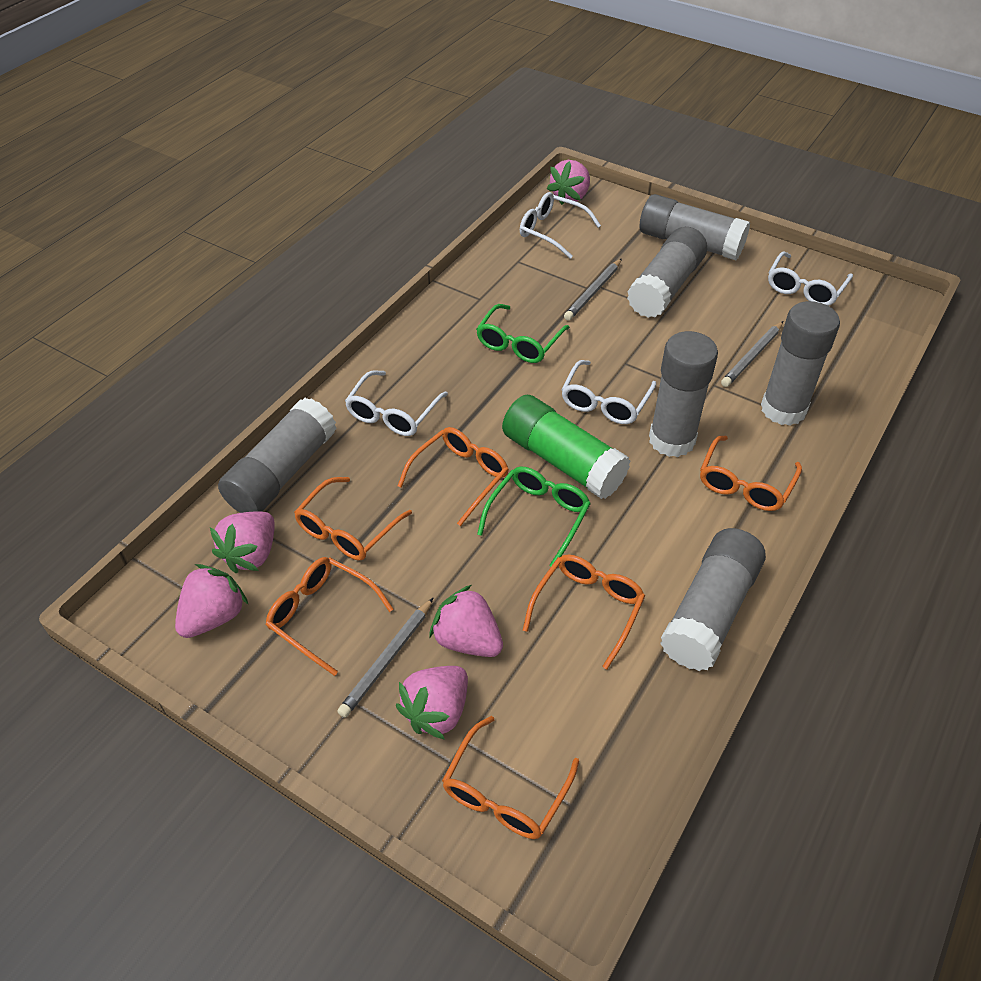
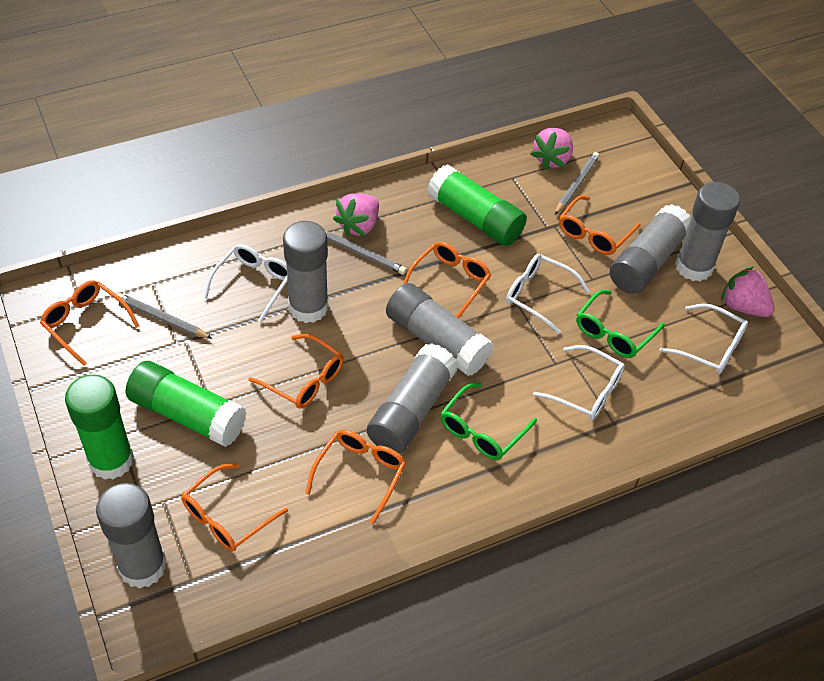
green glue stick: [502,395,630,499] = 1 -> [65,375,134,480] [126,361,247,447] [427,164,527,246] = 3
pink strawberry: [175,564,249,638] [210,511,275,573] [396,666,468,740] [429,585,503,657] [547,160,590,205] = 5 -> [333,193,379,237] [531,128,573,170] [721,266,774,317] = 3

